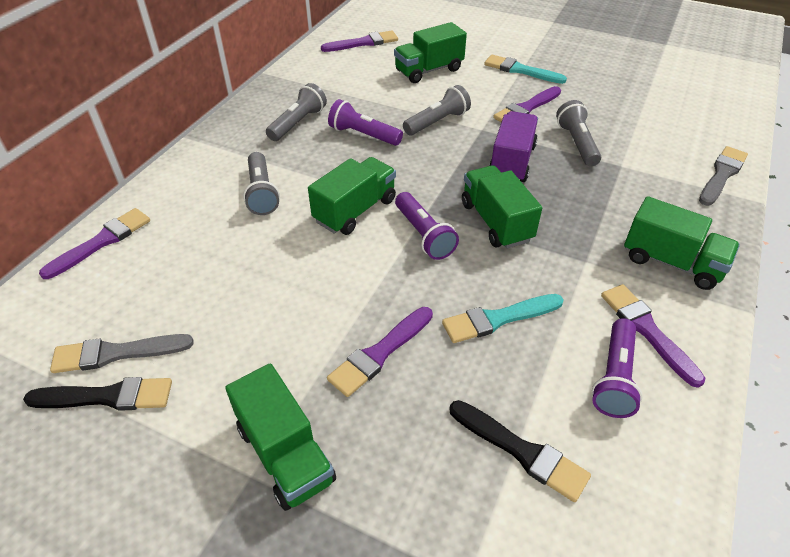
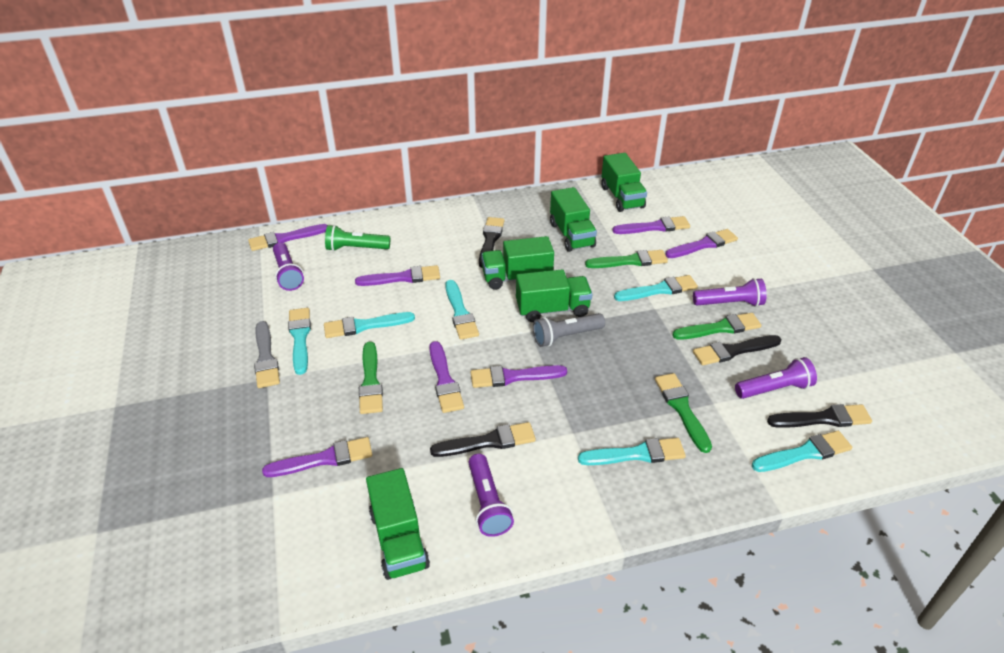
black brush: [23,377,172,411] [449,400,591,502] = 2 -> [430,422,536,457] [479,217,504,268] [693,335,781,365] [767,404,872,428] = 4
green brush: none = 0 -> [359,342,383,414] [585,250,668,268] [655,373,712,453] [672,313,762,340] = 4
green flashlight: none = 0 -> [325,225,390,251] = 1
grey brush: [50,334,194,373] [699,146,748,206] = 2 -> [254,321,280,388] = 1
grey flashlight: [243,152,280,215] [266,83,327,141] [403,85,471,135] [556,100,601,166] = 4 -> [533,313,605,347] = 1
purple brush: [39,208,150,279] [321,31,398,52] [327,307,433,397] [493,86,561,122] [601,284,705,388] = 5 -> [248,224,328,251] [262,437,372,477] [355,265,440,286] [429,341,464,413] [471,365,567,388] [612,216,690,234] [665,229,738,258] = 7
purple flashlight: [328,99,403,146] [395,192,459,260] [592,318,643,418] = 3 -> [273,243,304,291] [468,453,514,537] [693,278,767,307] [735,357,817,399] = 4
purple truck: [489,111,538,182] = 1 -> none = 0
turquoise brush: [442,294,564,343] [484,55,567,84] = 2 -> [288,308,311,375] [324,312,415,338] [445,280,479,340] [578,438,686,465] [614,275,698,301] [752,431,852,472] = 6

